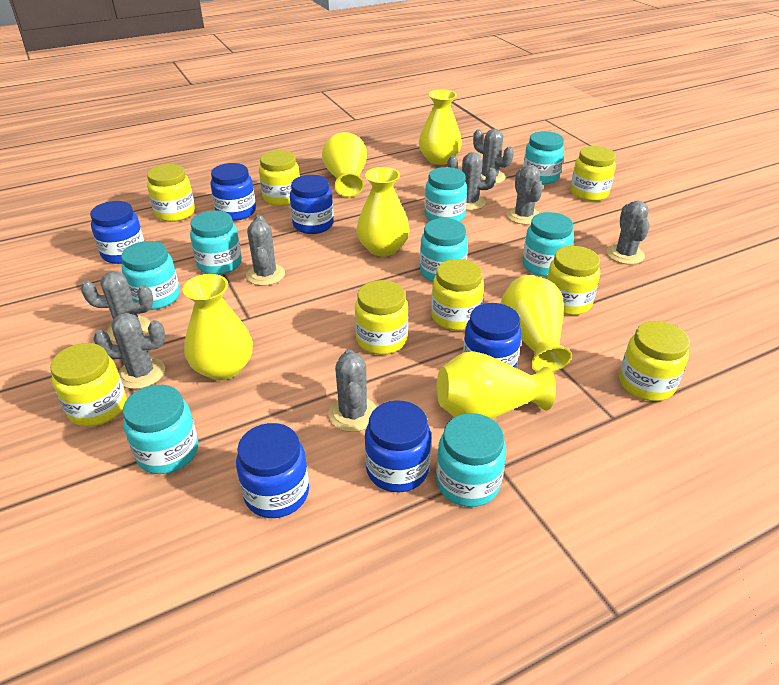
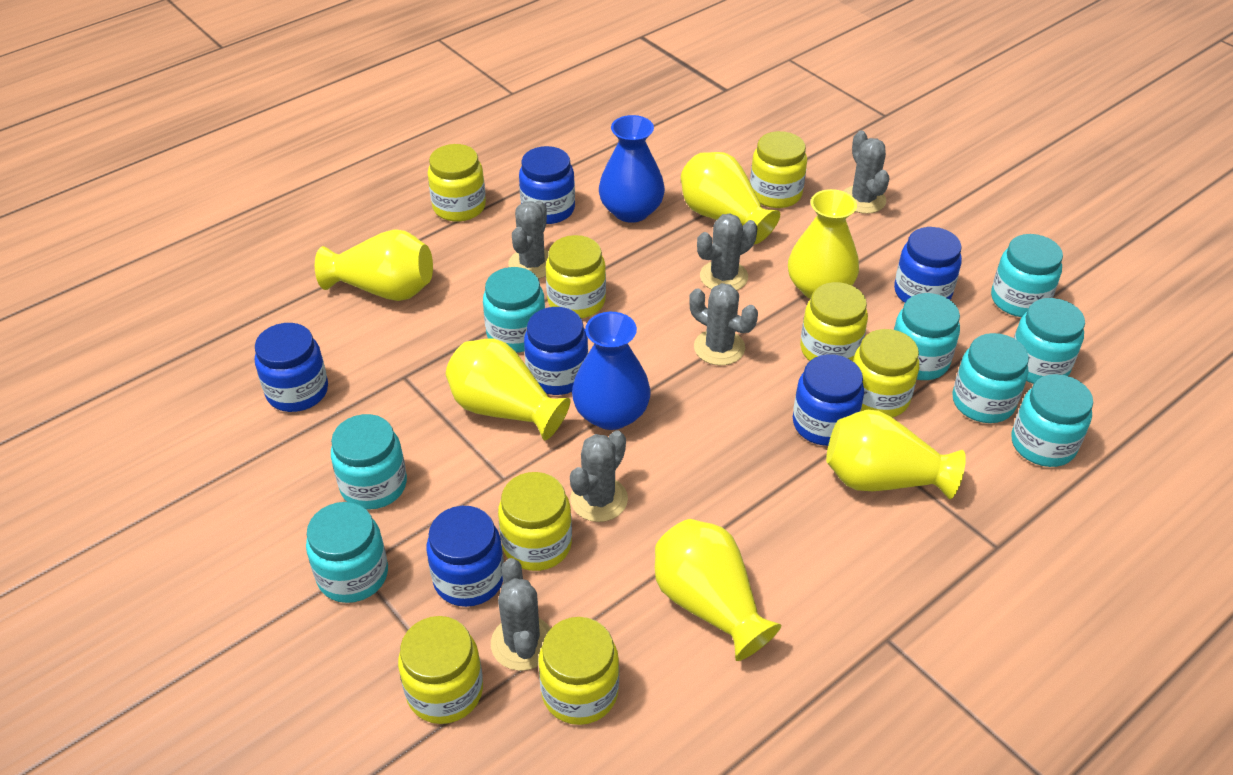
blue vase: none = 0 -> [572,312,651,430] [599,115,665,223] = 2
grey cactus: [81,272,153,342] [93,313,165,389] [246,214,285,286] [328,349,376,432] [447,152,497,210] [473,129,514,184] [507,165,543,225] [606,201,650,265] = 8 -> [491,558,551,671] [508,201,549,279] [570,431,628,522] [689,283,758,365] [697,213,757,290] [843,130,890,214] = 6

